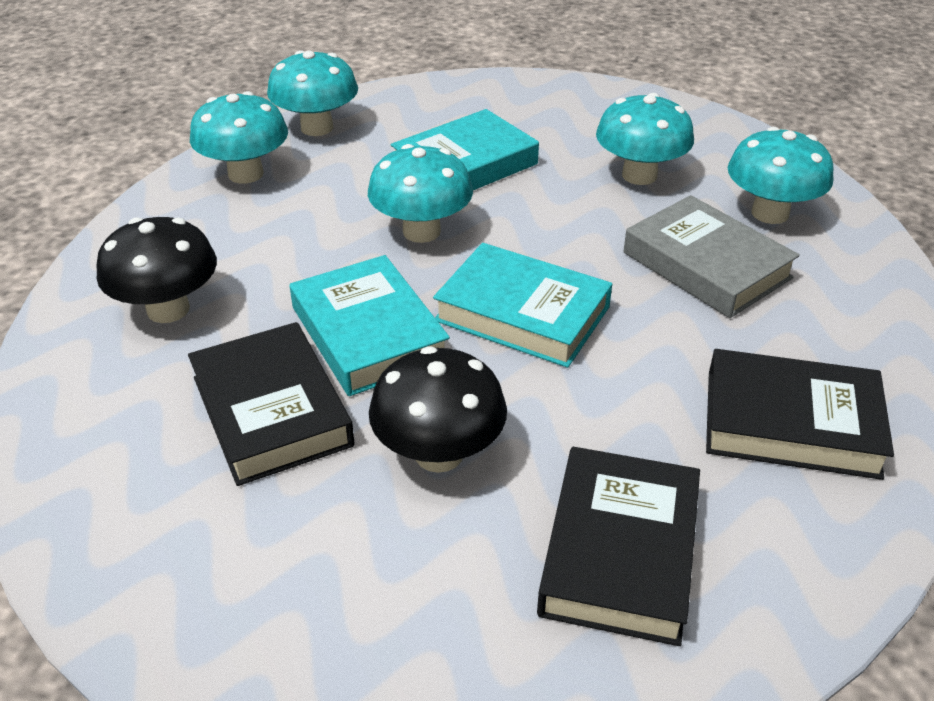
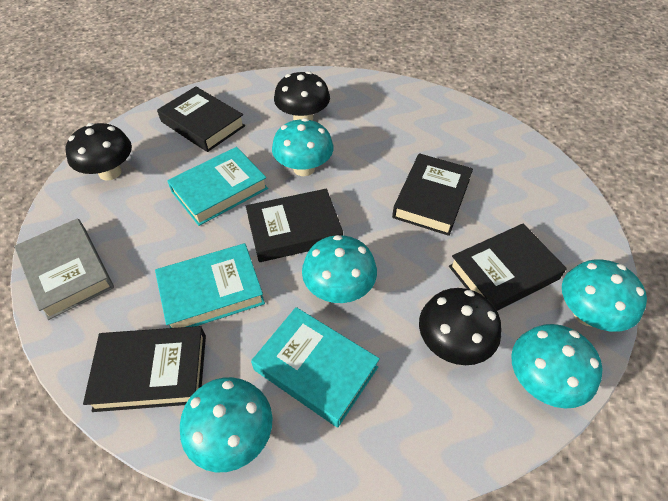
black book: [188,322,355,486] [537,447,700,646] [706,349,894,480] = 3 -> [83,326,206,412] [157,86,245,152] [246,189,343,262] [392,153,473,236] [449,224,567,311] = 5
black mushroom: [96,217,217,323] [369,346,507,473] = 2 -> [65,123,132,181] [274,71,330,121] [419,288,502,365] = 3

